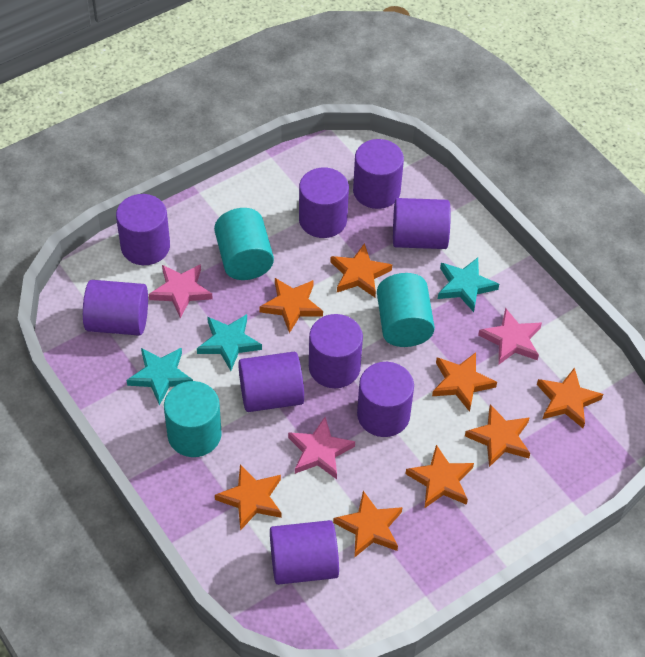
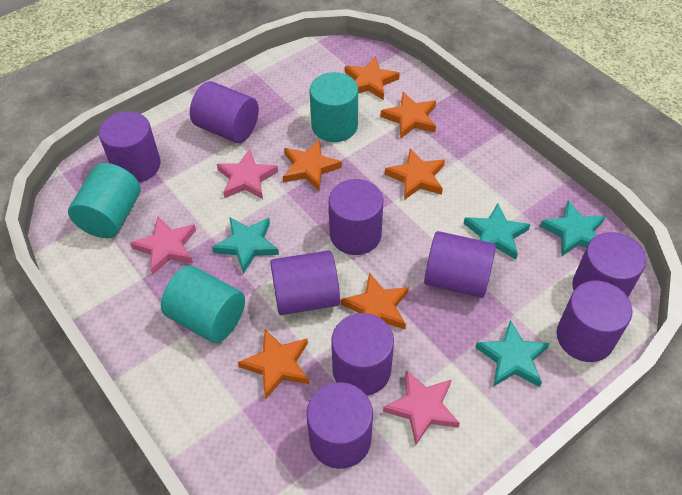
orange star: [215,464,282,531] [259,278,323,333] [330,243,392,297] [333,491,402,558] [406,445,474,508] [432,352,497,412] [465,404,530,467] [537,367,603,428] = 8 -> [238,329,309,400] [283,140,342,191] [341,273,409,329] [345,56,400,100] [381,92,436,139] [385,148,445,200] = 6
turquoise star: [126,347,193,406] [197,314,262,371] [438,258,499,312] = 3 -> [212,217,279,274] [464,203,530,260] [475,320,550,387] [540,201,606,257] = 4

